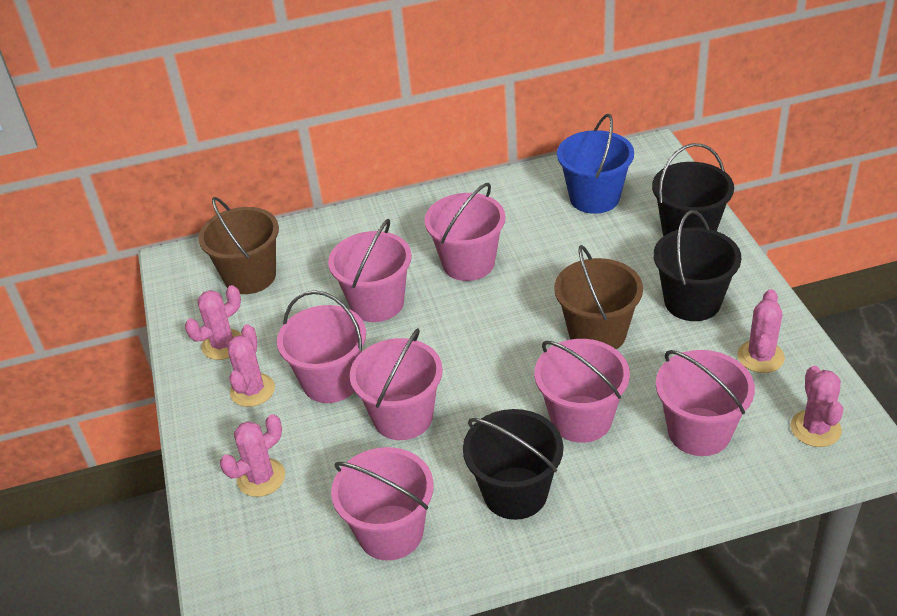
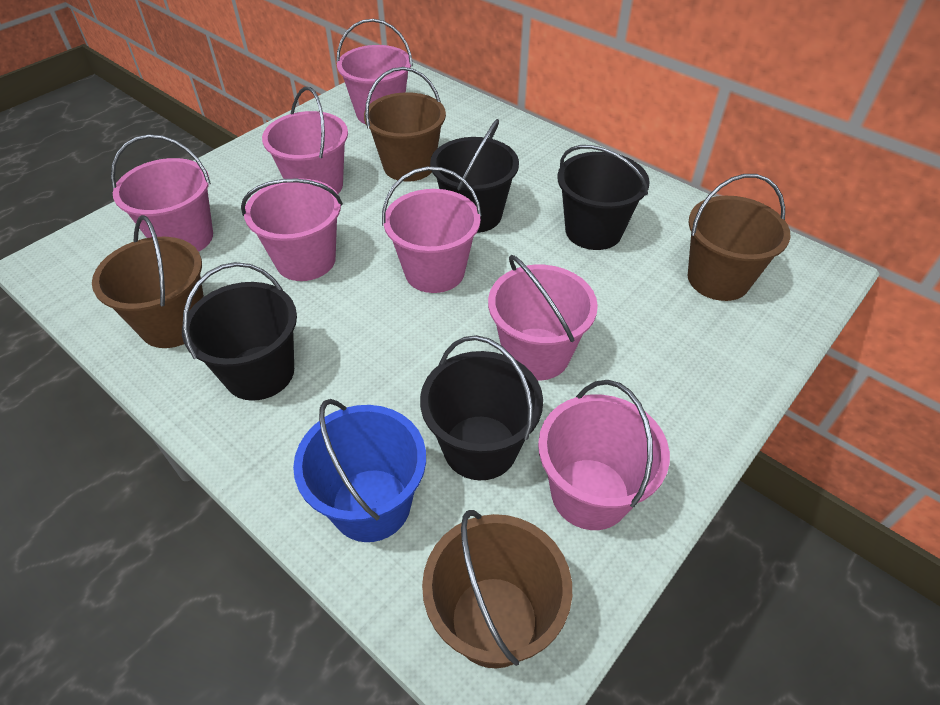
black bucket: [463,409,563,520] [652,143,734,236] [653,210,741,321] = 3 -> [182,262,297,401] [420,335,543,480] [430,119,519,233] [557,145,650,250] = 4
brown bucket: [198,197,279,294] [554,245,643,349] = 2 -> [92,215,204,348] [364,67,446,182] [422,510,572,668] [688,174,790,301] = 4
pink cactus: [185,285,242,360] [220,414,285,497] [227,324,275,407] [737,289,785,373] [791,366,843,447] = 5 -> none = 0

